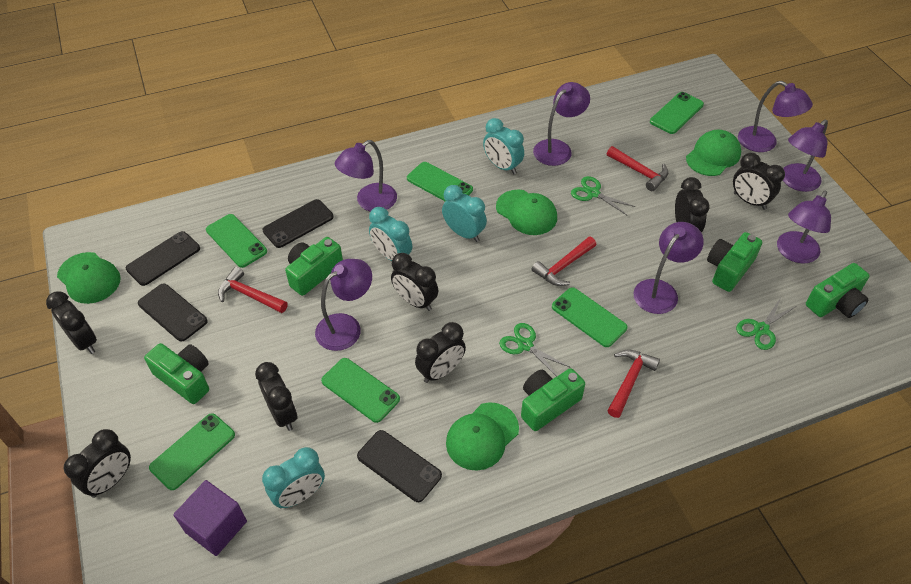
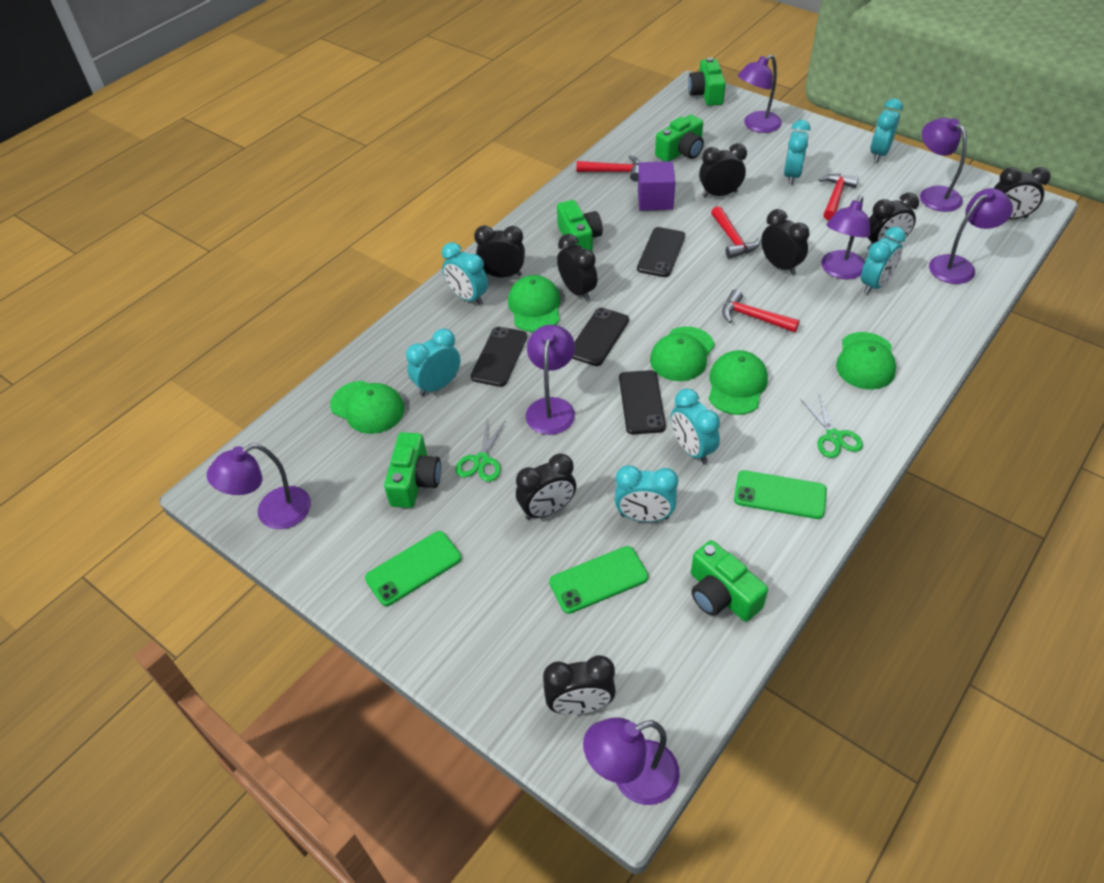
black clock: [46,291,97,354] [64,429,131,498] [255,362,297,431] [391,253,439,311] [415,322,466,383] [675,177,710,232] [733,153,785,210] = 7 -> [474,226,525,278] [516,453,576,520] [543,655,616,715] [557,234,597,301] [699,143,747,197] [761,209,810,275] [867,192,919,250] [994,167,1051,219] = 8
green cap: [57,252,121,304] [446,402,519,471] [496,190,557,235] [686,130,741,176] = 4 -> [330,381,404,434] [508,275,561,332] [650,326,715,381] [709,350,768,415] [836,332,896,390] = 5
green phone: [149,413,235,490] [206,214,267,268] [321,358,400,423] [407,162,473,201] [552,287,628,347] [650,92,704,134] = 6 -> [365,531,462,606] [549,546,649,614] [734,470,827,519] = 3
green scissors: [499,323,569,376] [571,176,635,216] [736,298,796,350] = 3 -> [456,420,506,482] [801,395,863,458] = 2
turquoise clock: [262,447,325,508] [369,207,412,261] [442,185,487,242] [483,118,524,174] = 4 -> [406,328,460,396] [442,242,488,305] [615,465,678,522] [671,388,720,464] [784,120,811,185] [861,227,906,294] [870,99,903,162] = 7

